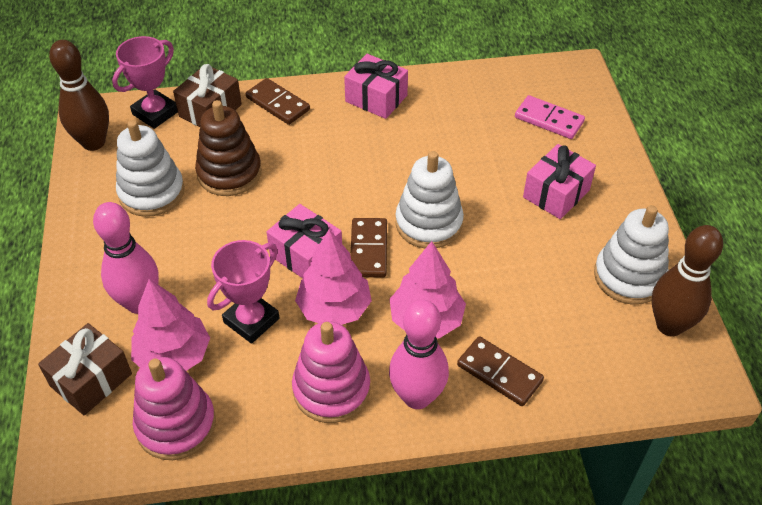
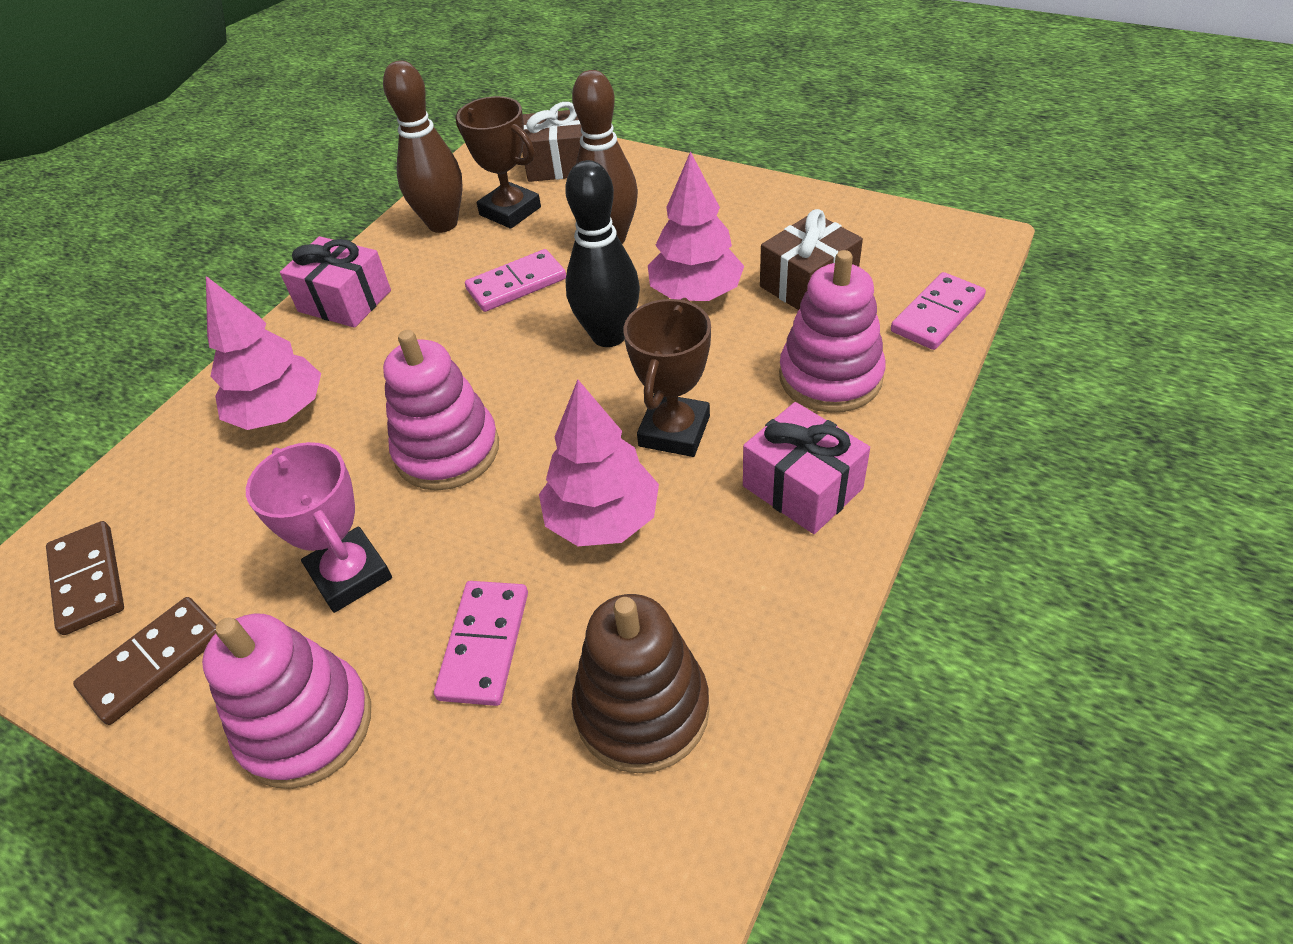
black bowling pin: none = 0 -> [565,160,640,347] = 1
brown domino: [246,78,310,125] [350,218,387,277] [457,336,544,406] = 3 -> [46,521,124,635] [73,597,217,725] = 2
brown trophy: none = 0 -> [456,96,541,229] [624,298,711,457] = 2
pink bowling pin: [93,202,159,314] [389,300,449,409] = 2 -> none = 0
pink domino: [515,95,585,139] = 1 -> [434,581,528,706] [465,249,566,312] [891,272,986,350] = 3
pink gift: [267,204,342,279] [344,54,408,119] [523,144,596,219] = 3 -> [280,236,391,328] [743,402,870,534] = 2
pink stacking toy: [133,357,216,460] [292,321,370,423] = 2 -> [202,614,371,789] [383,330,499,491] [779,250,886,413] = 3
pink trophy: [112,36,178,129] [207,240,279,344] = 2 -> [246,442,392,613] = 1
white stacking toy: [116,120,185,217] [396,151,464,248] [594,205,669,305] = 3 -> none = 0

